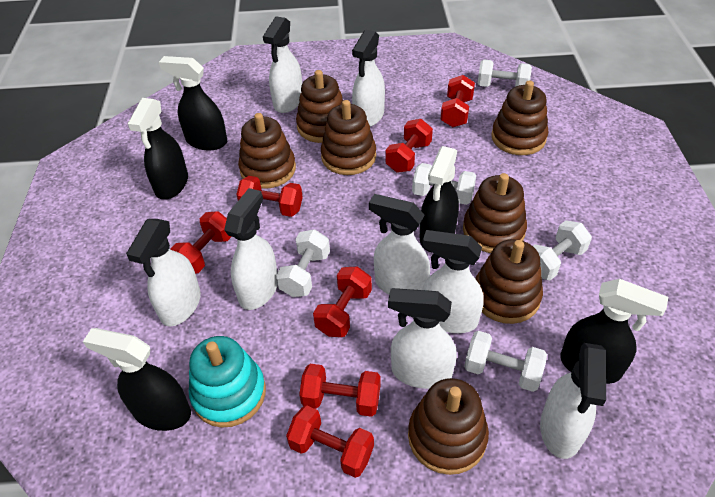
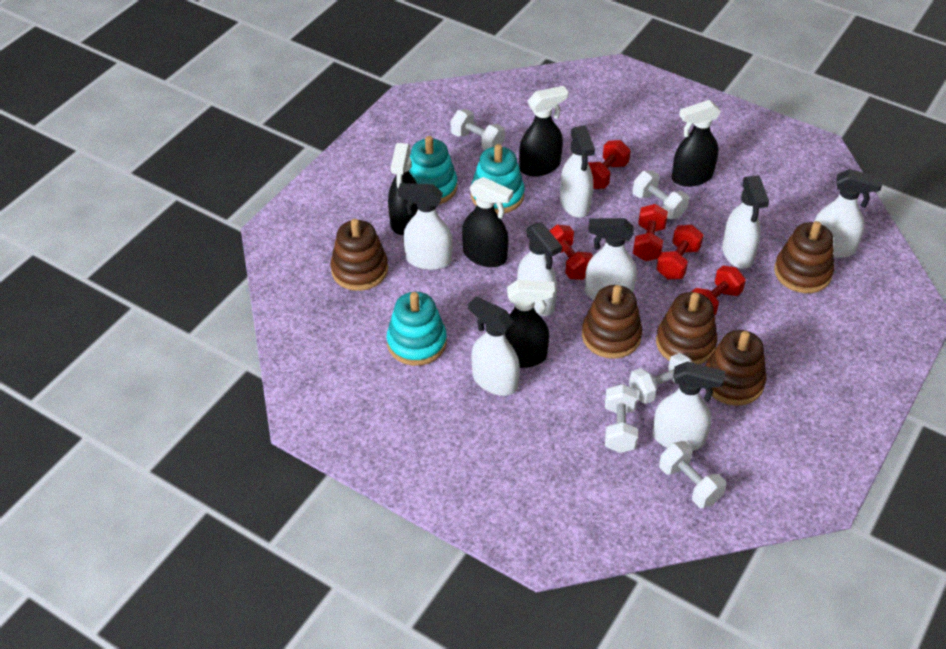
brown stacking toy: [238,113,296,189] [296,70,344,143] [321,100,376,175] [408,378,489,475] [463,173,527,253] [475,239,543,324] [491,80,548,155] = 7 -> [331,219,388,291] [582,285,642,359] [656,292,717,364] [705,330,766,406] [774,221,834,293] = 5
red dumbbell: [171,211,232,274] [236,176,303,217] [286,405,374,478] [299,364,380,417] [313,266,372,337] [385,119,433,173] [441,75,475,127] = 7 -> [549,225,593,280] [588,140,630,189] [633,204,668,261] [656,225,703,279] [691,266,746,316] = 5
turquoise stacking toy: [189,336,266,428] = 1 -> [387,292,447,366] [409,136,457,205] [471,144,525,214] = 3

